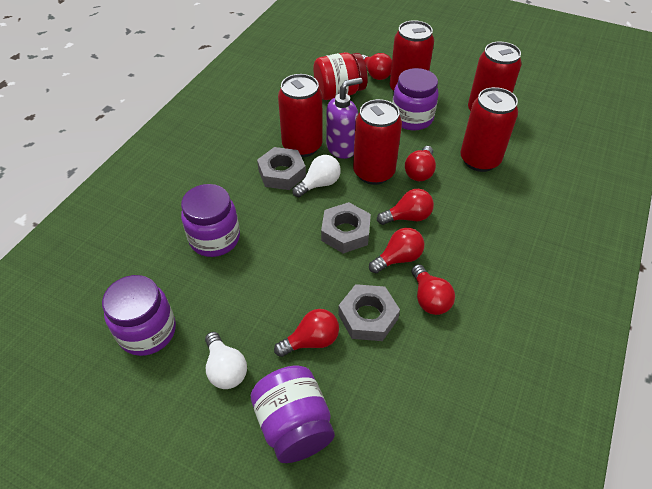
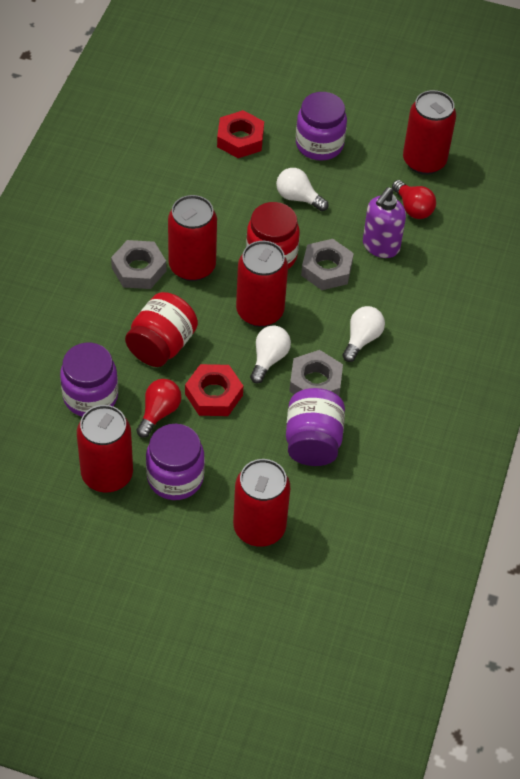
red jar: [313,52,368,100] = 1 -> [125,292,198,367] [246,202,300,269] = 2
red light bulb: [274,309,339,357] [362,53,392,80] [369,228,424,273] [377,189,434,225] [405,146,436,181] [412,264,455,315] = 6 -> [136,379,182,438] [392,180,436,219] = 2
red nut: none = 0 -> [185,364,243,416] [217,110,264,158] = 2
white light bulb: [205,332,247,389] [292,155,341,197] = 2 -> [250,325,291,383] [276,168,328,211] [342,306,385,362] = 3

